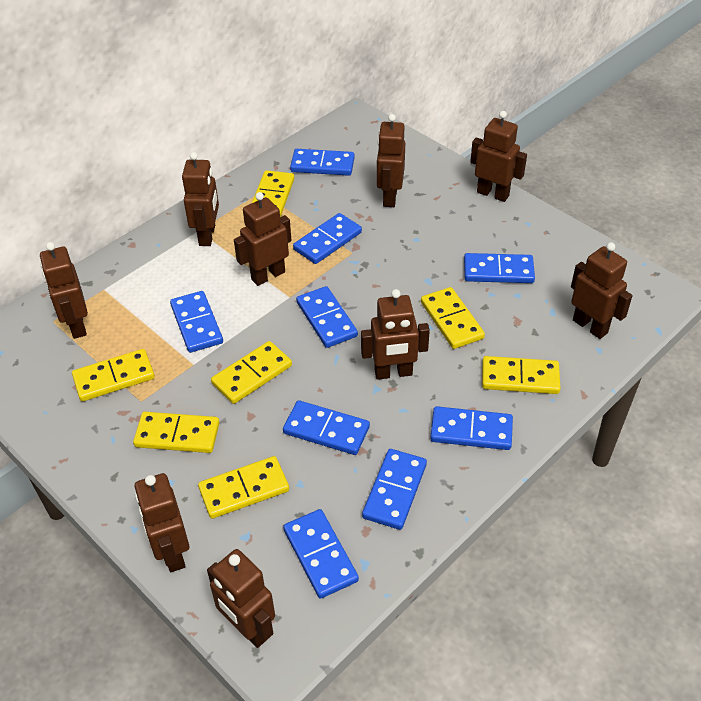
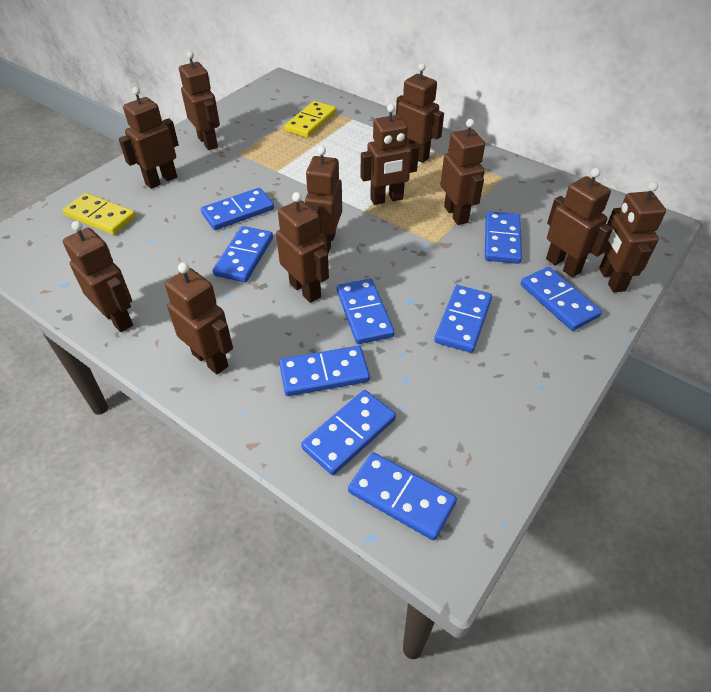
brown robot: [40,242,88,339] [134,473,189,572] [182,152,219,246] [207,549,275,648] [234,192,291,286] [361,289,430,380] [377,114,405,207] [470,111,527,202] [571,242,632,339] = 9 -> [63,221,133,332] [119,87,179,189] [165,263,233,375] [179,51,220,150] [276,192,329,303] [305,146,342,254] [361,104,419,205] [396,63,444,163] [441,119,485,225] [546,168,613,277] [599,182,666,292] = 11
yellow domino: [72,349,155,402] [133,412,220,453] [198,456,289,519] [211,341,292,404] [252,170,294,217] [421,287,485,349] [482,356,561,394] = 7 -> [63,193,136,235] [284,101,336,138] = 2

